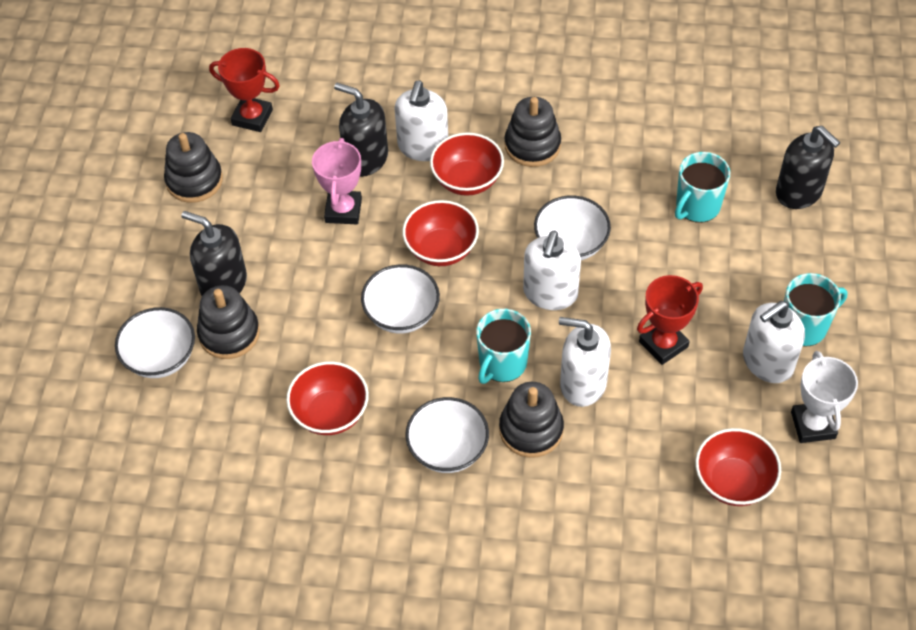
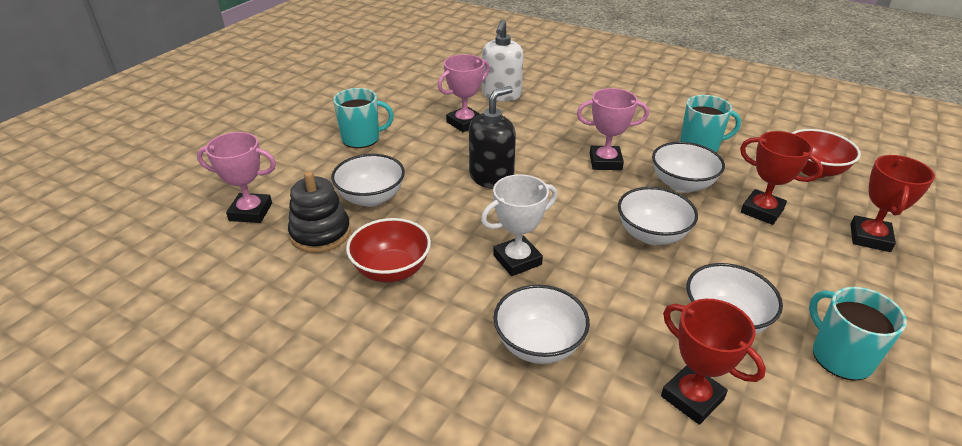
black soap dispenser: [181,211,247,296] [334,83,388,177] [776,126,840,209] = 3 -> [469,86,516,189] = 1
black stacking toy: [164,132,223,203] [197,285,260,359] [499,382,564,458] [504,97,561,167] = 4 -> [288,171,351,253] = 1
pink trophy: [312,138,362,224] = 1 -> [197,132,276,223] [438,54,490,132] [577,88,649,170] = 3
red bowl: [286,361,369,435] [402,200,479,266] [430,132,504,196] [695,428,781,506] = 4 -> [346,218,431,282] [792,129,861,178] = 2
red trophy: [209,48,280,132] [637,275,703,365] = 2 -> [661,299,766,425] [740,131,823,225] [850,155,935,252] = 3
white bowl: [115,307,195,378] [361,264,440,334] [405,397,489,473] [534,195,611,260] = 4 -> [331,154,405,207] [493,285,590,364] [618,187,698,245] [652,142,725,193] [687,263,783,334] = 5
white soap dispenser: [395,81,448,161] [523,231,581,310] [559,317,611,407] [743,301,805,383] = 4 -> [482,20,523,101] = 1

